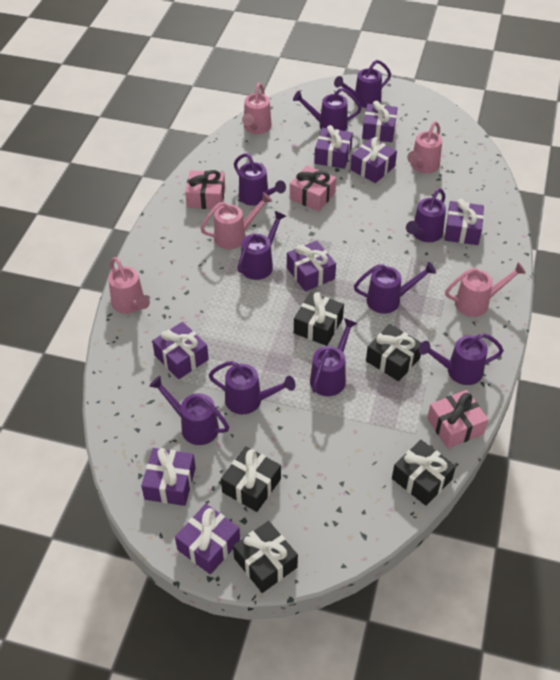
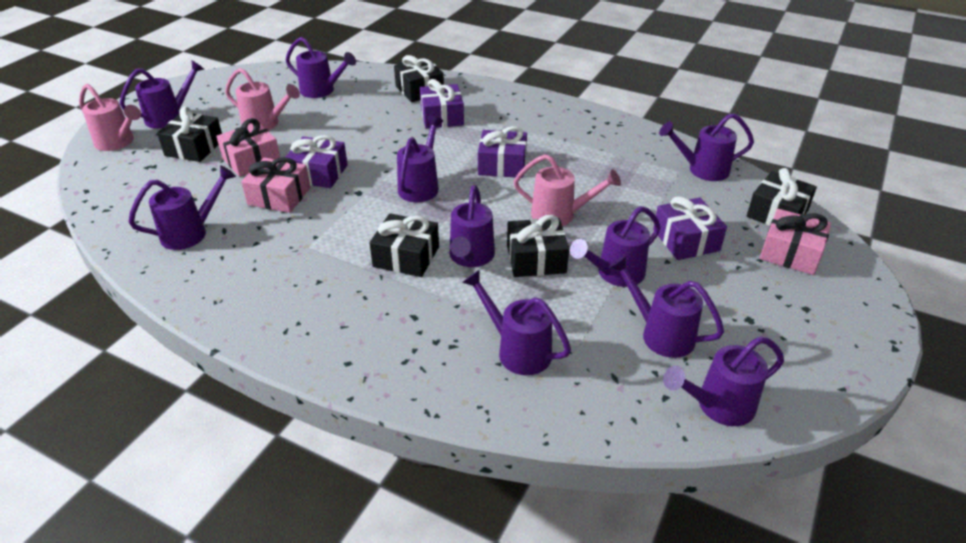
pink watering can: [108,257,150,314] [200,192,272,249] [242,83,272,134] [407,121,442,173] [445,262,526,317] = 5 -> [79,84,141,151] [225,68,300,131] [514,154,621,226] = 3
purple gift: [141,448,196,506] [152,322,209,379] [175,504,240,574] [287,241,336,291] [314,125,353,169] [350,137,397,183] [362,101,398,142] [444,199,484,245] = 8 -> [286,135,348,188] [420,79,464,129] [478,126,527,178] [653,196,727,260] = 4

